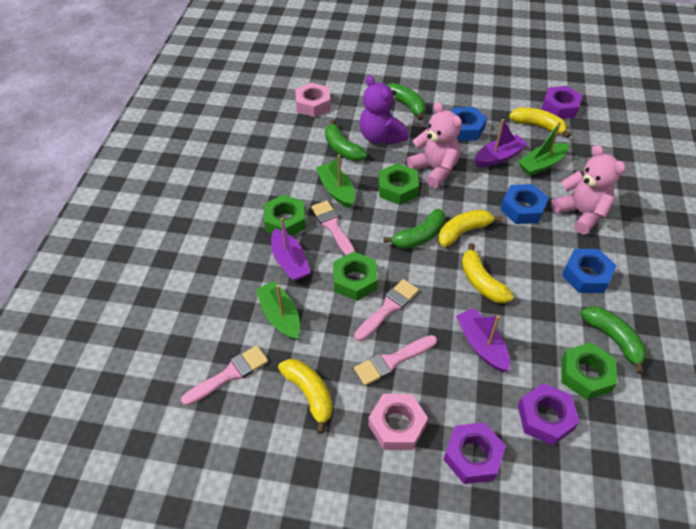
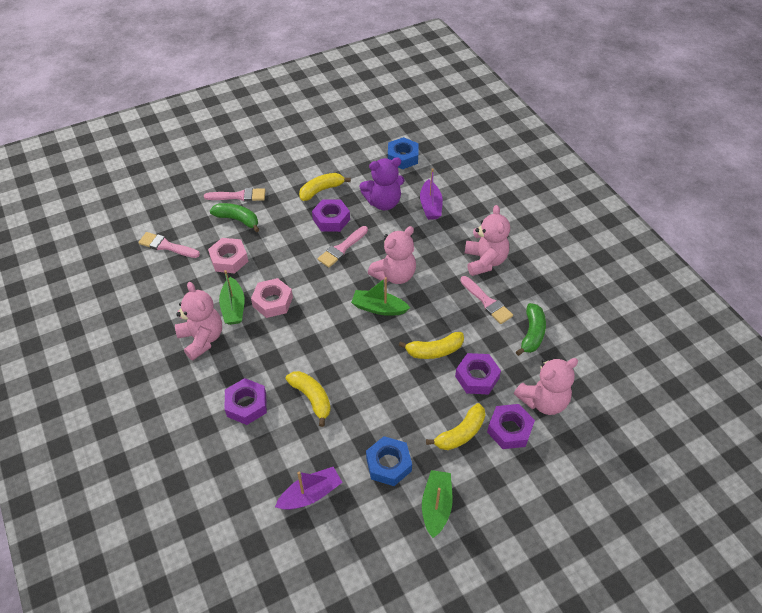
blue nut: [451,107,487,141] [500,184,549,224] [562,249,616,293] = 3 -> [366,436,412,486] [388,137,419,169] = 2
green banana: [325,119,367,161] [384,209,445,249] [387,83,426,120] [581,306,646,374] = 4 -> [210,203,259,232] [516,303,546,356] = 2
green nut: [264,195,306,236] [333,251,378,301] [378,163,419,205] [561,343,617,400] = 4 -> none = 0
pink teddy bear: [407,102,462,188] [551,145,626,234] = 2 -> [175,282,222,361] [368,226,416,284] [465,205,510,276] [514,358,578,415] = 4
purple boat: [271,218,311,281] [456,308,510,372] [475,119,528,167] = 3 -> [275,467,343,510] [420,168,443,220] = 2
purple nut: [443,422,506,484] [518,383,579,445] [541,86,583,119] = 3 -> [225,378,267,425] [312,199,350,232] [455,353,501,394] [487,404,535,449] = 4

